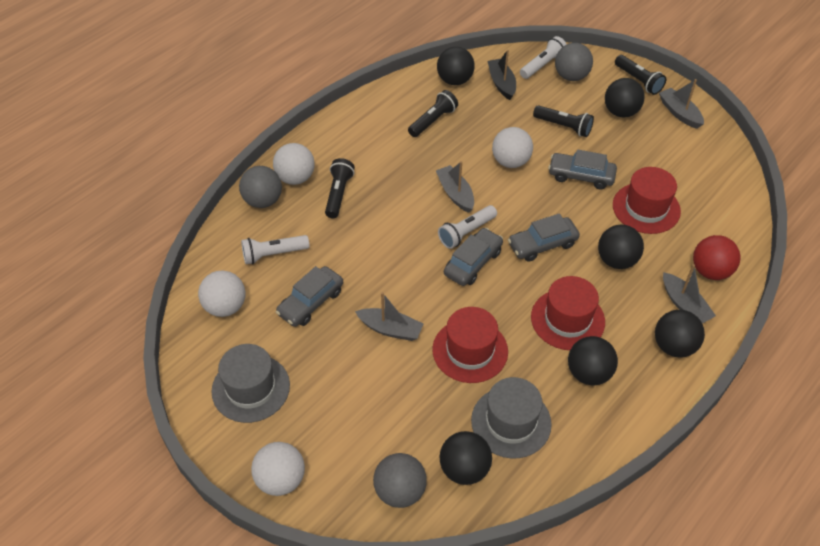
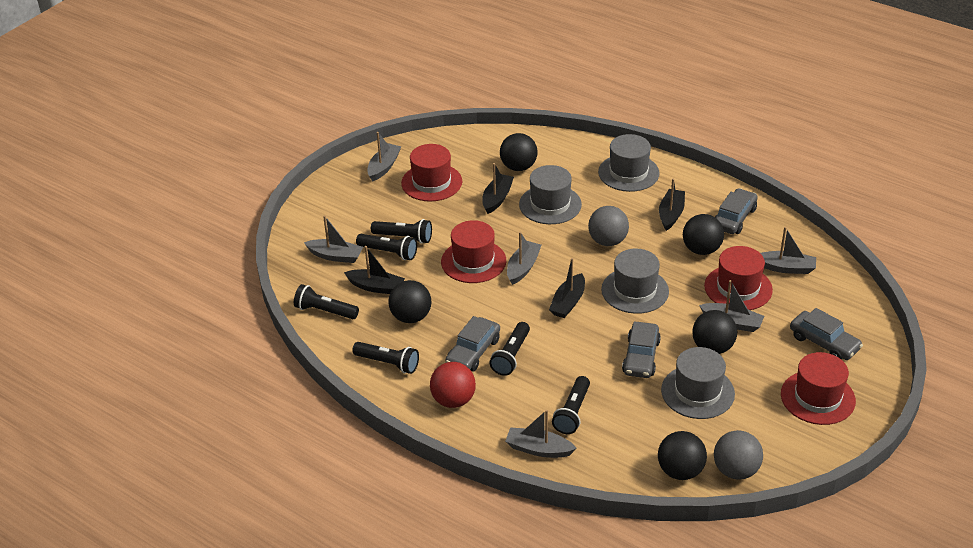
black ball: [437,47,475,85] [440,431,492,485] [568,336,618,385] [598,224,644,269] [605,78,645,118] [655,310,705,358] = 6 -> [388,280,432,323] [500,133,538,171] [658,431,707,480] [683,214,724,255] [692,310,737,354] = 5
black boat: [488,50,516,100] = 1 -> [344,246,405,294] [482,163,514,214] [549,258,585,318] [659,179,685,231] = 4
black flashlight: [325,158,355,218] [408,90,458,137] [533,105,594,137] [615,55,666,95] = 4 -> [294,284,359,319] [352,342,419,374] [356,234,417,260] [371,219,432,244] [489,322,530,376] [552,376,590,434] = 6
grey ball: [239,166,282,208] [373,453,427,508] [555,43,593,81] = 3 -> [588,206,629,246] [714,430,763,480] = 2
grey boat: [355,292,423,341] [436,161,474,213] [659,79,704,129] [663,264,716,324] = 4 -> [304,215,363,263] [367,132,401,181] [505,410,577,458] [507,232,541,285] [699,280,764,332] [761,227,816,274] = 6
grey hat: [211,344,290,423] [471,377,552,458] = 2 -> [519,165,582,224] [598,134,660,192] [601,249,669,314] [661,347,735,419] = 4
red hat: [432,307,508,383] [531,276,605,350] [613,167,681,234] = 3 -> [401,144,462,202] [441,220,506,283] [704,246,773,310] [781,352,856,425] = 4
white ball: [198,270,246,317] [251,442,305,496] [273,143,315,185] [492,127,533,168] = 4 -> none = 0
white flashlight: [241,235,309,264] [438,205,497,249] [520,36,567,79] = 3 -> none = 0

